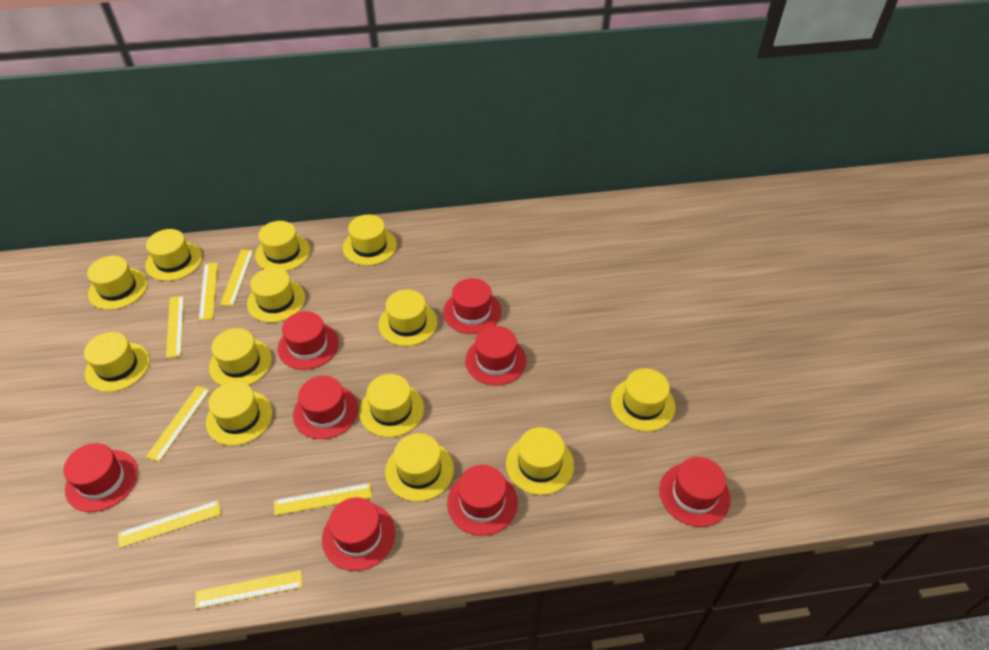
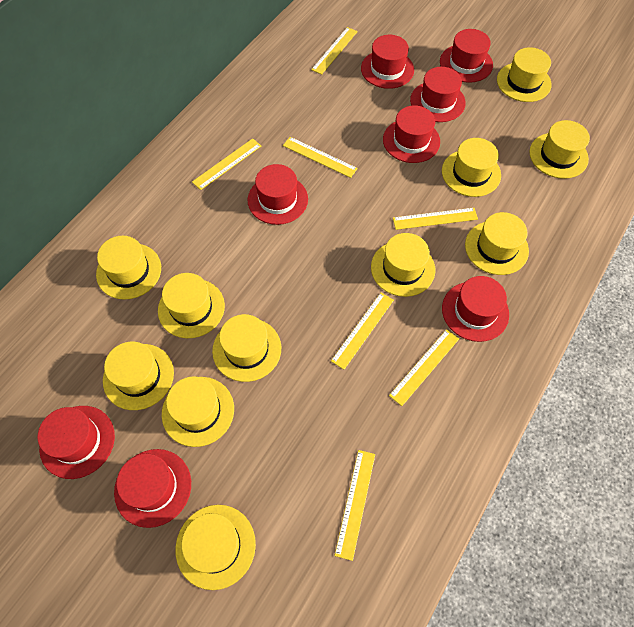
yellow hat: [84,332,150,392] [87,256,147,310] [145,229,202,281] [206,382,272,446] [209,328,272,385] [247,268,305,323] [255,221,310,271] [343,215,397,266] [359,374,424,437] [379,289,437,346] [385,433,454,502] [506,427,574,495] [611,368,675,431] = 13 -> [96,236,161,300] [103,342,174,410] [158,273,225,338] [162,376,234,447] [176,505,256,590] [212,314,281,382] [371,233,435,297] [442,138,501,197] [465,212,529,275] [497,47,552,102] [529,120,590,179] = 11

